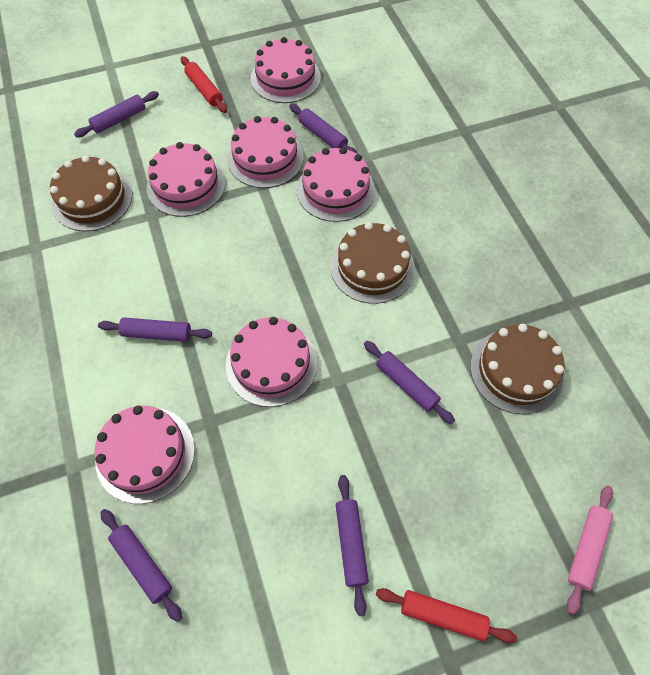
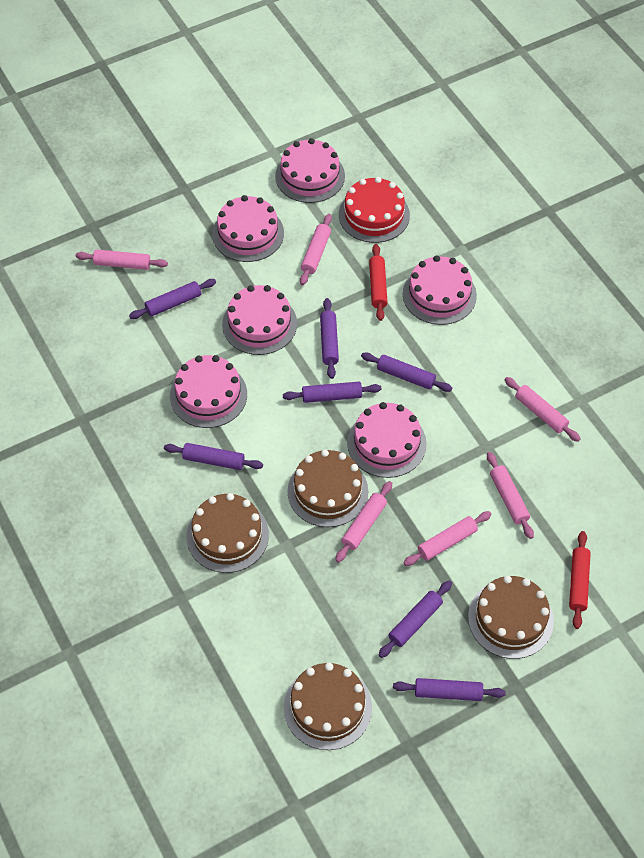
brown cake: [50,155,132,231] [331,222,415,304] [470,324,565,415] = 3 -> [187,493,269,573] [284,663,372,750] [287,449,368,527] [468,576,554,659] = 4
pink rolling pin: [567,485,613,615] = 1 -> [76,249,168,270] [300,214,332,285] [335,481,392,563] [403,511,492,566] [487,452,534,539] [504,377,581,442] = 6
purple rolling pin: [74,91,159,137] [98,318,212,342] [100,509,182,622] [289,104,358,154] [336,475,369,616] [364,341,455,424] = 6 -> [129,279,216,319] [164,443,263,470] [283,382,381,403] [320,298,339,379] [361,353,452,392] [379,580,452,658] [393,678,506,701] = 7
red cake: none = 0 -> [339,177,410,243] = 1

